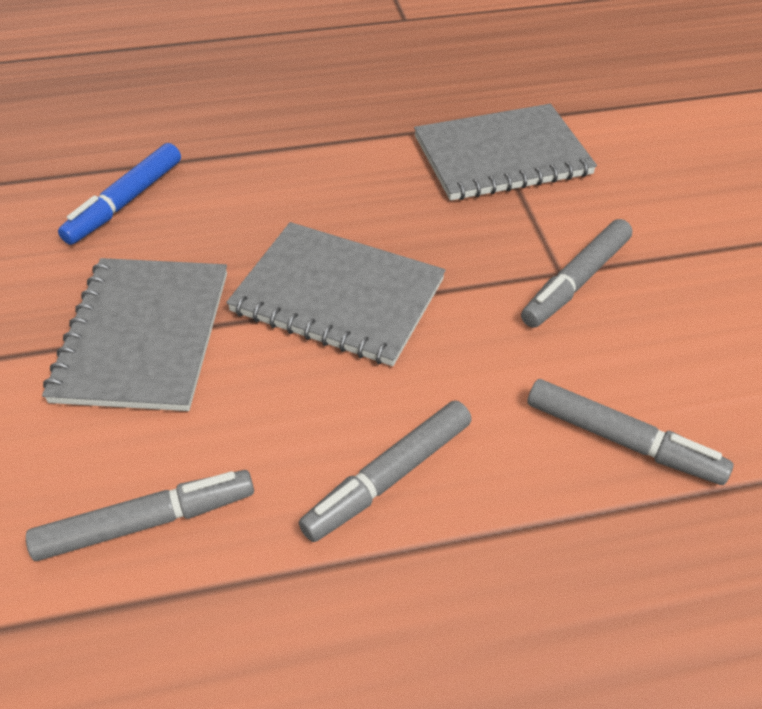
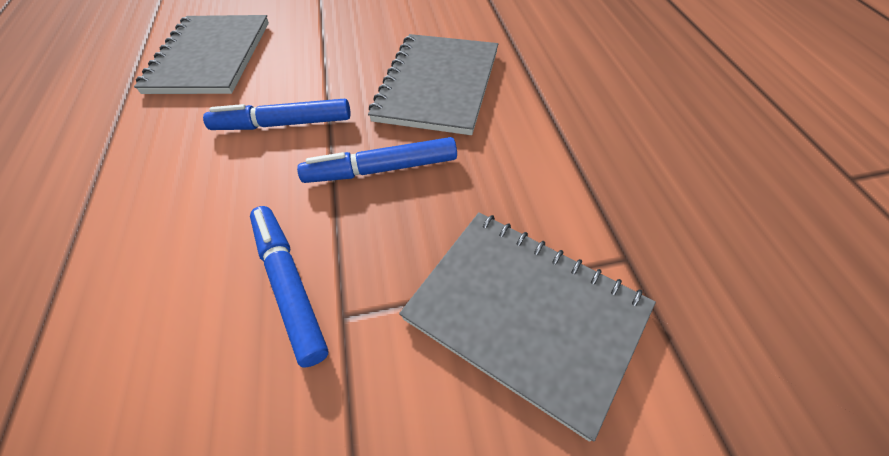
blue marker: [58,143,181,245] = 1 -> [203,99,351,130] [250,206,328,367] [297,137,457,183] = 3
grey marker: [26,470,254,561] [299,400,472,542] [521,219,632,328] [527,379,733,485] = 4 -> none = 0

